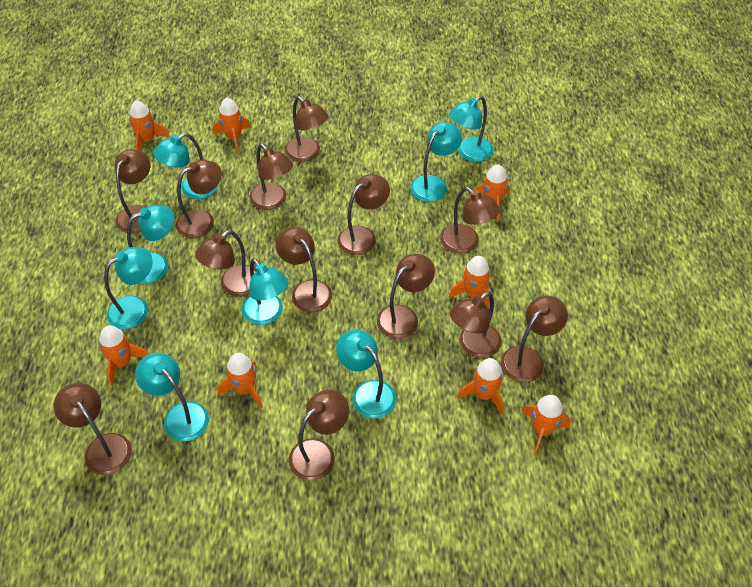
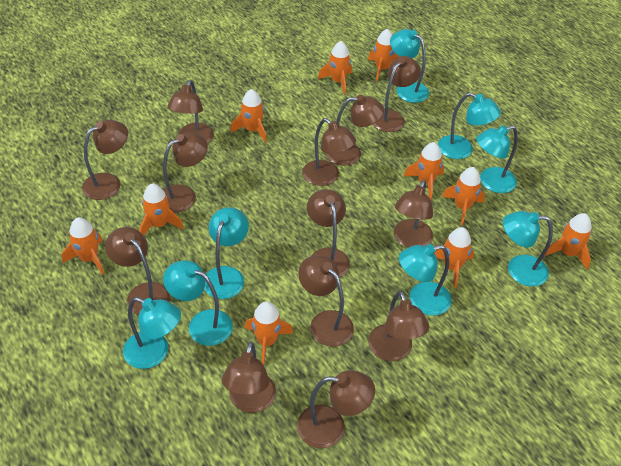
orange rocket: [99,325,149,386] [129,100,170,151] [213,98,252,153] [217,353,263,408] [449,256,491,309] [457,358,504,415] [470,164,510,222] [521,395,571,455] = 8 -> [62,217,104,275] [139,183,183,235] [230,89,267,143] [245,301,293,365] [318,41,352,95] [368,29,399,81] [404,142,444,199] [434,227,474,288] [442,167,485,225] [544,213,592,270] = 10

